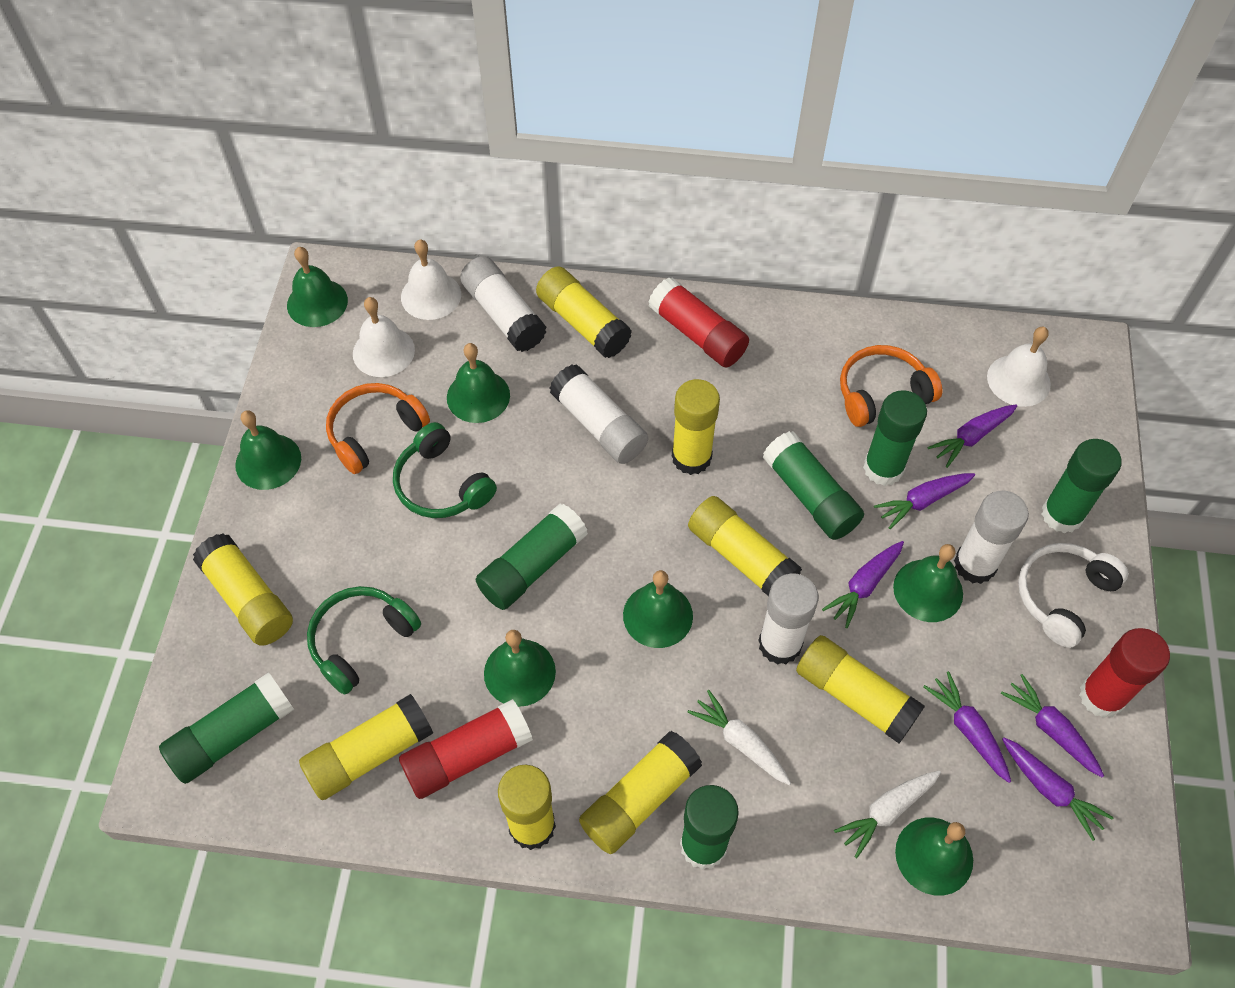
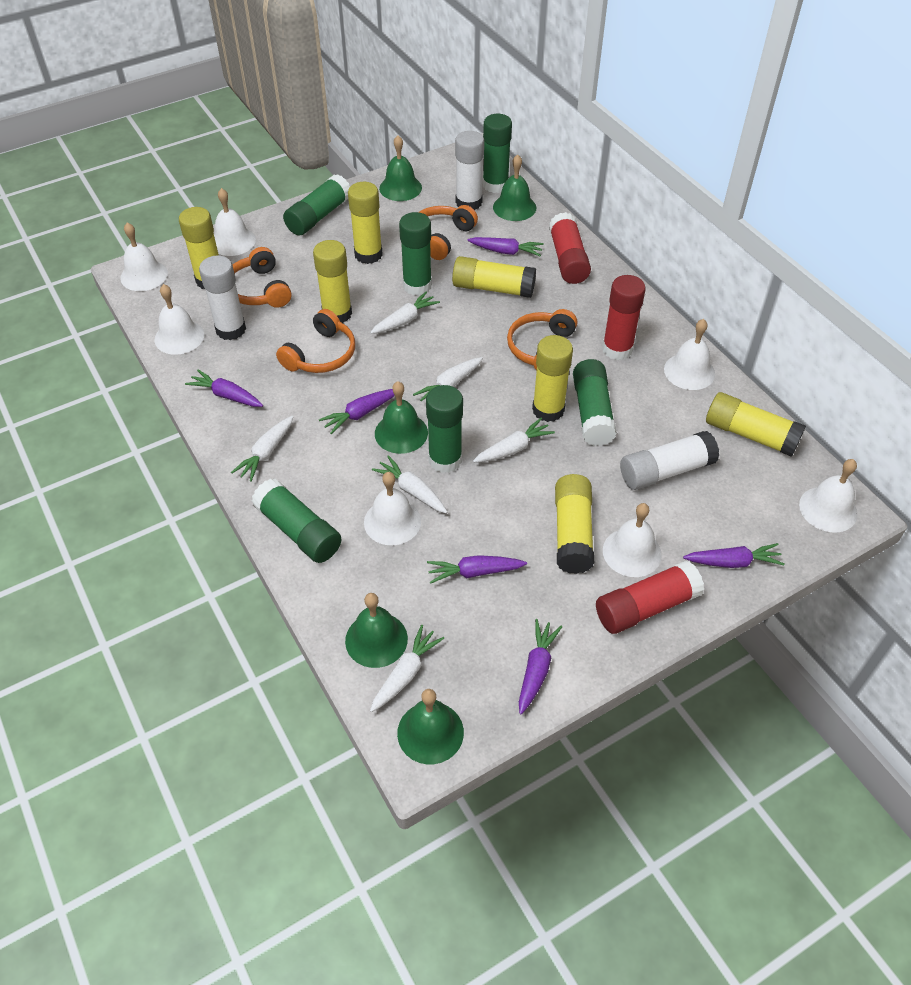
green bell: [235,410,301,490] [287,247,348,327] [447,343,510,423] [484,630,556,707] [623,570,693,648] [893,544,963,622] [895,818,973,895] = 7 -> [345,593,408,668] [375,381,428,454] [379,135,422,201] [397,689,464,764] [493,154,536,221] = 5
green headphones: [307,586,421,695] [393,422,497,518] = 2 -> none = 0
orange headphones: [326,383,430,474] [840,345,942,427] = 2 -> [233,247,292,308] [276,309,355,373] [419,205,478,260] [507,309,577,371] = 4
white bell: [353,297,415,377] [401,239,461,320] [987,327,1051,407] = 3 -> [120,222,168,291] [154,284,204,355] [214,188,256,256] [364,472,421,545] [603,503,662,577] [664,319,715,390] [799,459,858,533] = 7
white carrot: [687,690,791,785] [834,770,941,858] = 2 -> [231,416,294,482] [370,291,440,334] [370,625,444,712] [372,455,448,514] [413,357,483,401] [473,418,555,463] = 6
white glue stick: [460,256,546,352] [549,364,648,464] [758,573,819,665] [954,491,1029,584] = 4 -> [199,256,246,340] [455,131,484,210] [620,431,719,490] = 3
white headphones: [1018,543,1128,648] = 1 -> none = 0
yellow glue stick: [193,533,293,646] [299,694,433,800] [498,765,556,850] [536,267,632,358] [579,731,702,854] [672,379,720,475] [688,496,802,596] [796,635,925,743] = 8 -> [179,207,219,289] [313,240,352,323] [348,182,383,264] [452,256,536,298] [532,335,573,422] [555,474,594,574] [706,392,806,457] = 7

